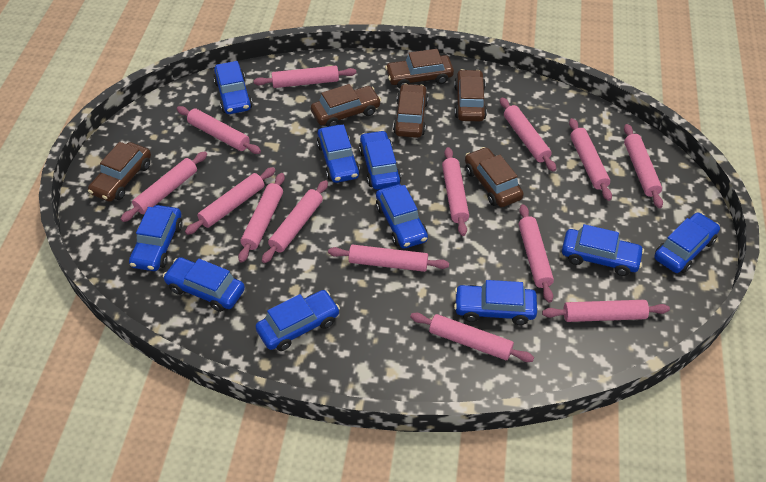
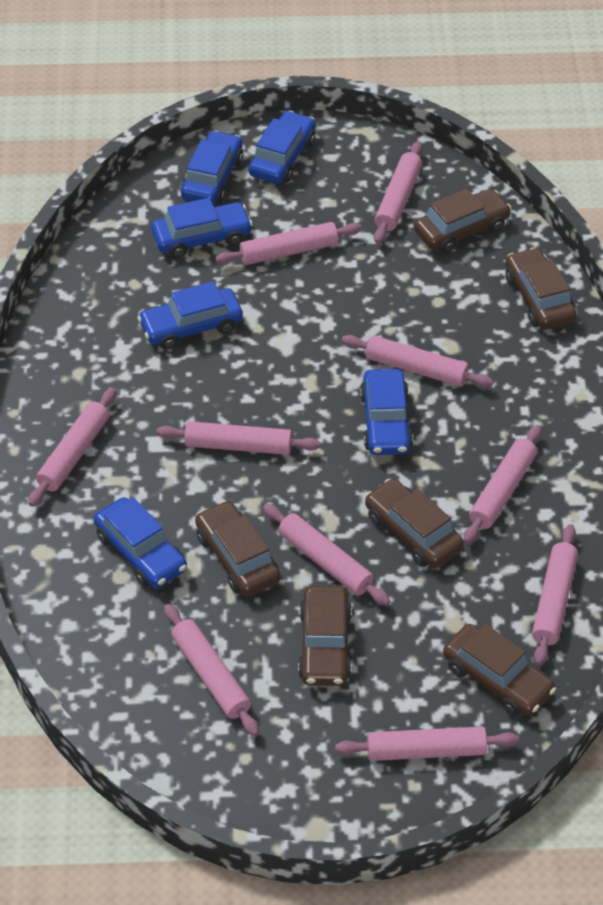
blue car: [129,205,182,271] [163,257,245,312] [213,61,253,114] [255,290,340,351] [317,124,360,183] [359,130,401,190] [376,184,428,249] [454,280,537,325] [562,224,644,276] [654,212,720,273] = 10 -> [94,497,187,588] [137,281,243,350] [151,198,253,258] [181,130,243,205] [248,110,316,184] [360,369,413,455] = 6
pink rolling pin: [121,151,207,222] [177,106,261,154] [185,167,275,235] [238,173,285,263] [253,66,356,88] [262,180,328,263] [328,245,449,272] [410,313,534,362] [442,147,469,236] [500,97,556,172] [519,204,554,303] [542,300,670,322] [569,118,612,201] [624,124,663,208] = 14 -> [28,388,116,507] [157,421,321,455] [164,604,259,736] [215,222,362,265] [263,504,390,606] [335,726,519,761] [342,335,493,387] [374,141,423,244] [464,425,542,544] [532,524,578,666] = 10

